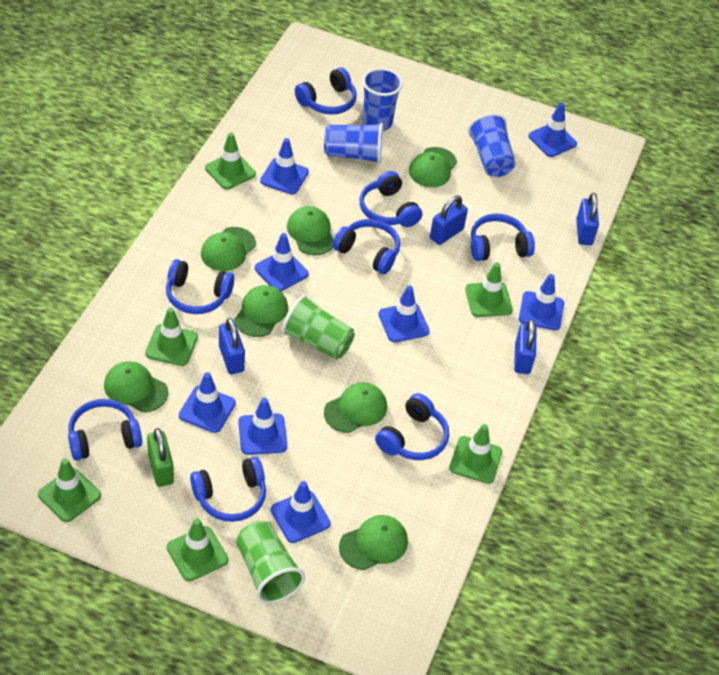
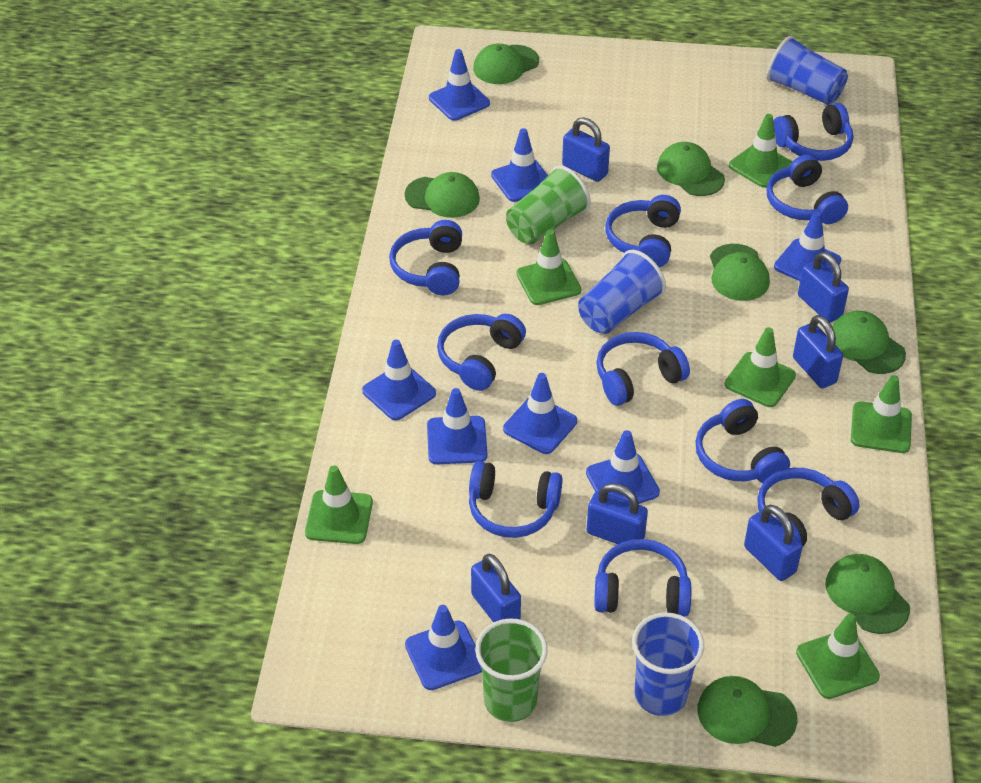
blue headphones: [68,399,142,460] [166,259,234,314] [190,457,266,522] [295,67,357,115] [333,219,400,274] [359,171,422,227] [375,393,449,460] [471,214,535,261] = 8 -> [389,220,462,295] [437,314,526,391] [469,461,562,538] [594,539,691,617] [596,332,690,406] [605,195,681,267] [695,399,790,483] [757,468,860,546] [766,154,848,224] [773,103,853,161] = 10
blue padlock: [219,318,245,374] [430,196,468,245] [514,319,537,374] [576,193,599,245] = 4 -> [471,554,521,622] [562,117,610,182] [587,483,648,544] [744,505,803,581] [793,315,843,388] [798,252,849,322] = 6
green padlock: [147,428,174,487] = 1 -> none = 0

